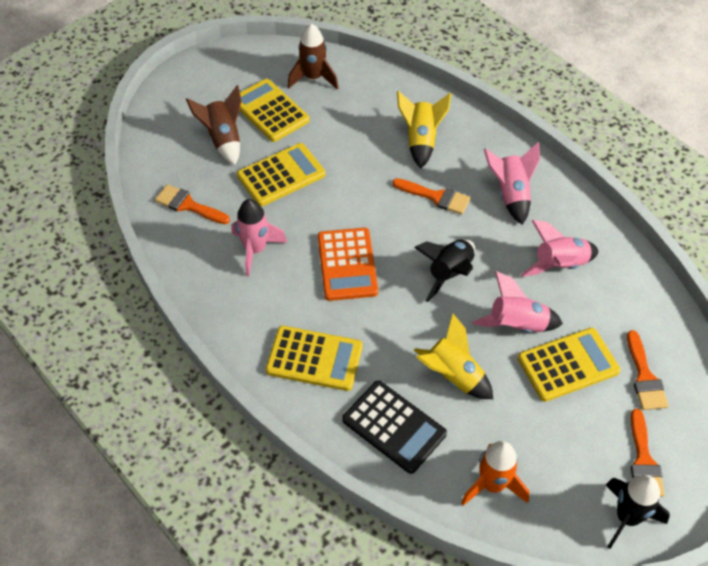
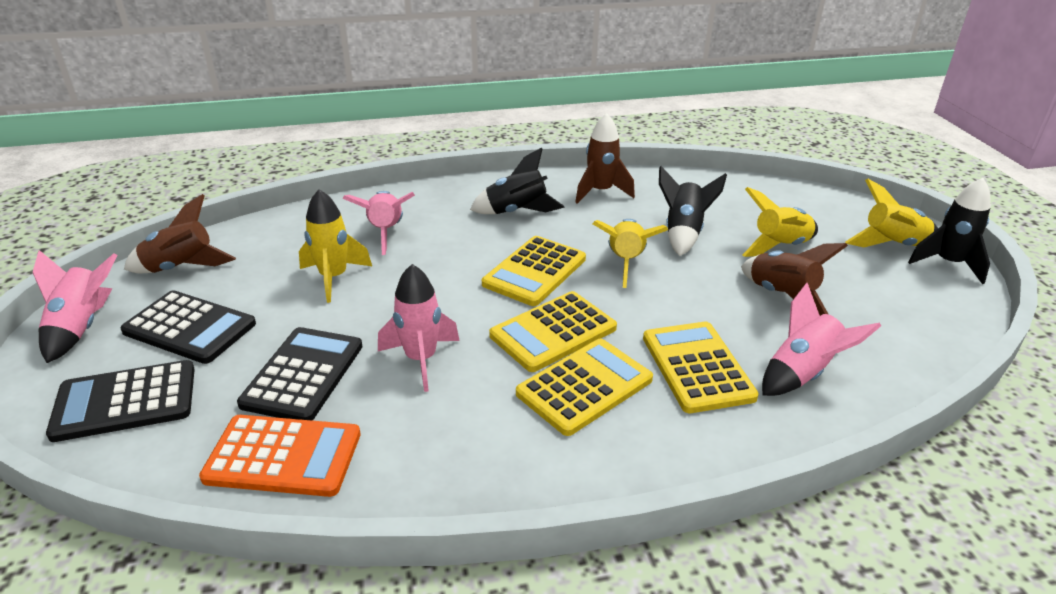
black calculator: [342,381,447,474] = 1 -> [46,360,195,442] [120,290,256,364] [237,327,363,420] = 3
black rocket: [414,239,475,302] [606,475,670,549] = 2 -> [470,147,564,214] [659,166,727,256] [908,178,991,284] = 3
brown rocket: [186,85,242,165] [288,23,338,89] = 2 -> [124,194,236,273] [575,113,635,204] [741,243,848,316] = 3
orange brush: [155,184,230,224] [392,178,470,215] [627,330,668,410] [631,409,665,497] = 4 -> none = 0
orange rocket: [461,441,529,506] = 1 -> none = 0
yellow rocket: [397,91,451,168] [414,313,493,399] = 2 -> [299,189,372,303] [593,219,668,288] [743,187,818,257] [845,178,938,247] = 4

